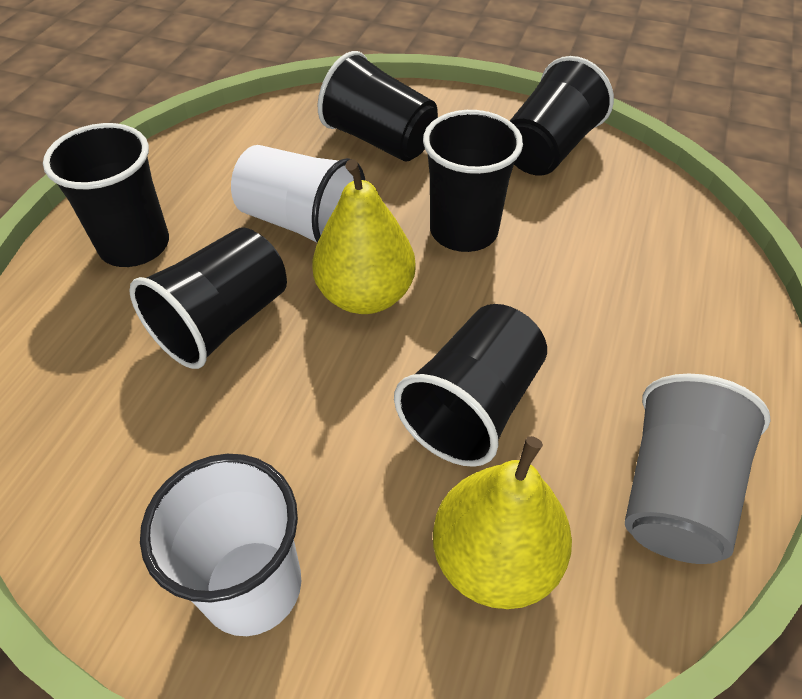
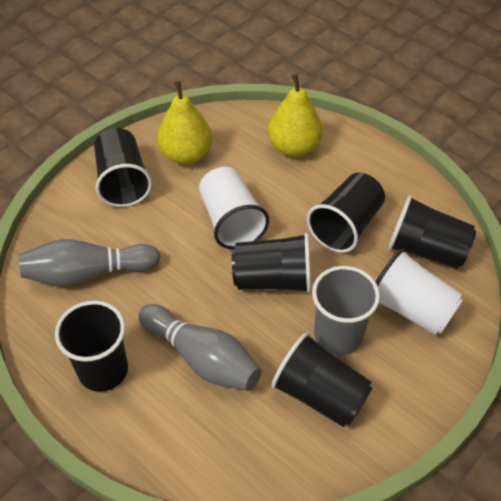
grey bowling pin: none = 0 -> [19,239,161,287] [138,304,262,391] = 2

